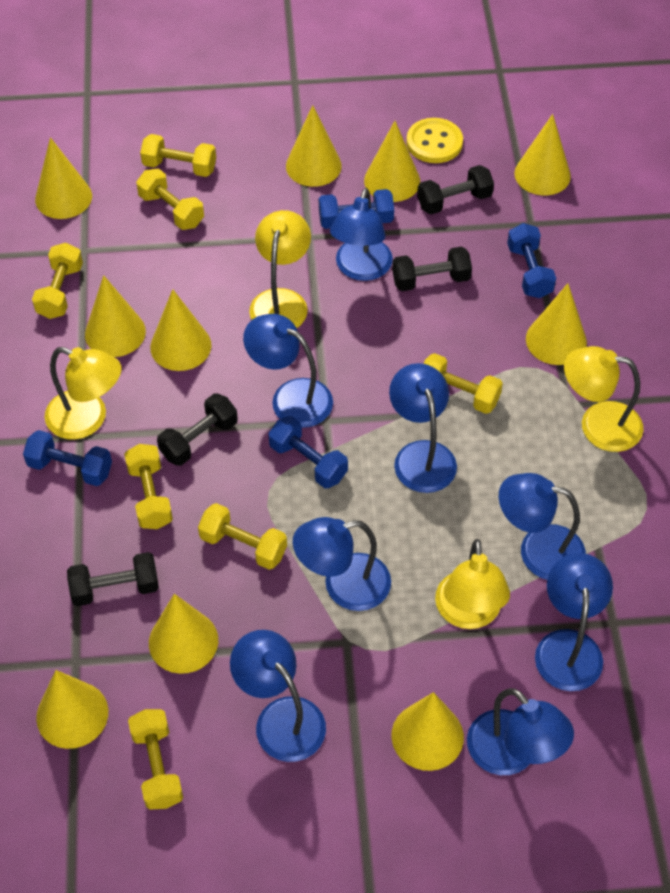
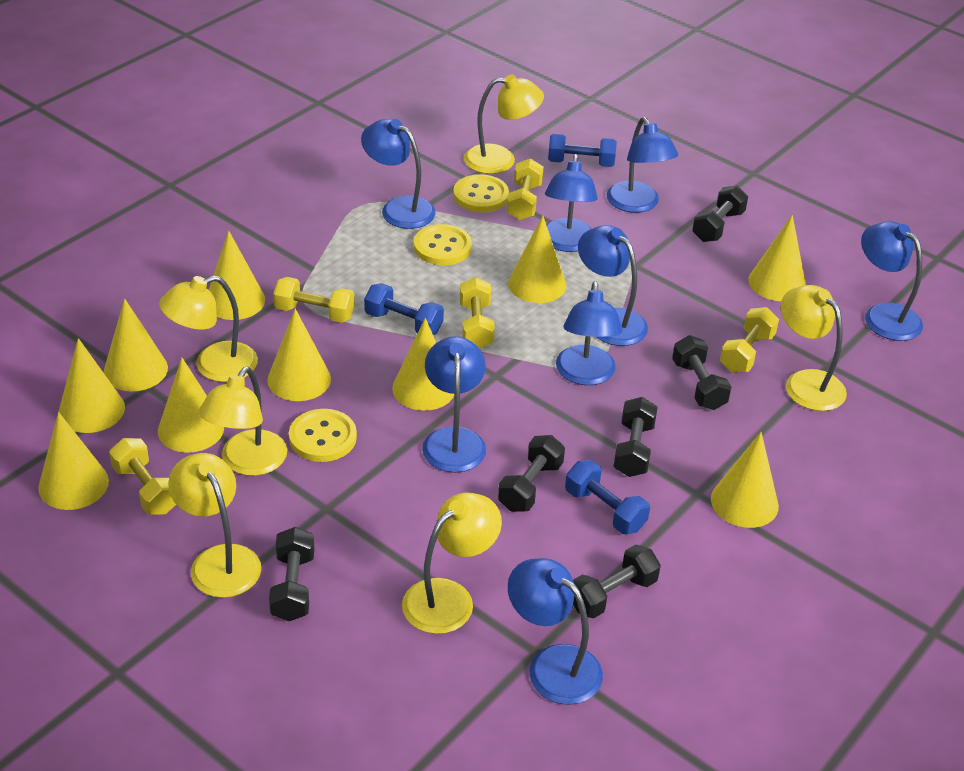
black dumbbell: [67,552,159,606] [157,393,238,466] [392,247,472,291] [417,165,494,214] = 4 -> [269,527,314,621] [498,435,565,512] [573,544,661,618] [613,397,658,477] [672,335,731,410] [692,185,748,242] = 6
blue dumbbell: [23,430,112,486] [268,416,348,488] [319,189,394,229] [507,223,556,298] = 4 -> [364,283,444,335] [548,134,617,167] [565,460,650,534] = 3
yellow button: [406,118,463,163] = 1 -> [289,409,357,462] [414,224,472,265] [453,174,509,213] = 3
yellow dumbbell: [32,243,83,319] [124,444,173,529] [128,709,183,810] [136,169,204,230] [140,134,216,177] [198,503,287,570] [423,353,503,414] = 7 -> [109,438,176,515] [273,277,355,323] [460,277,495,349] [507,158,544,220] [720,307,779,373] = 5
yellow lamp: [45,347,122,439] [249,210,311,328] [435,539,510,629] [564,346,644,452] = 4 -> [159,275,258,382] [168,453,261,598] [199,367,287,476] [402,493,502,634] [464,75,544,174] [781,285,847,411] = 6

